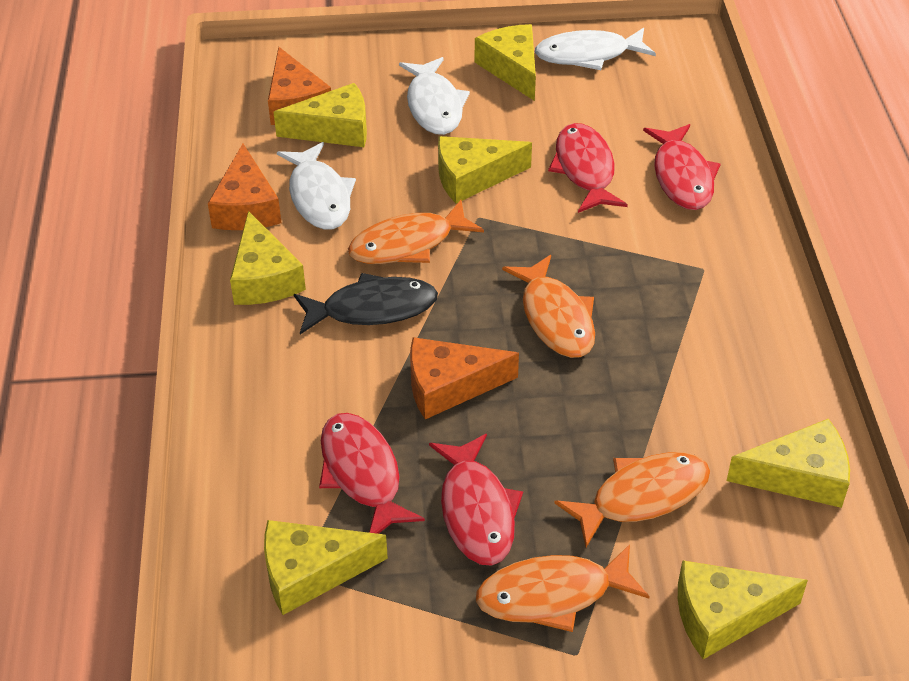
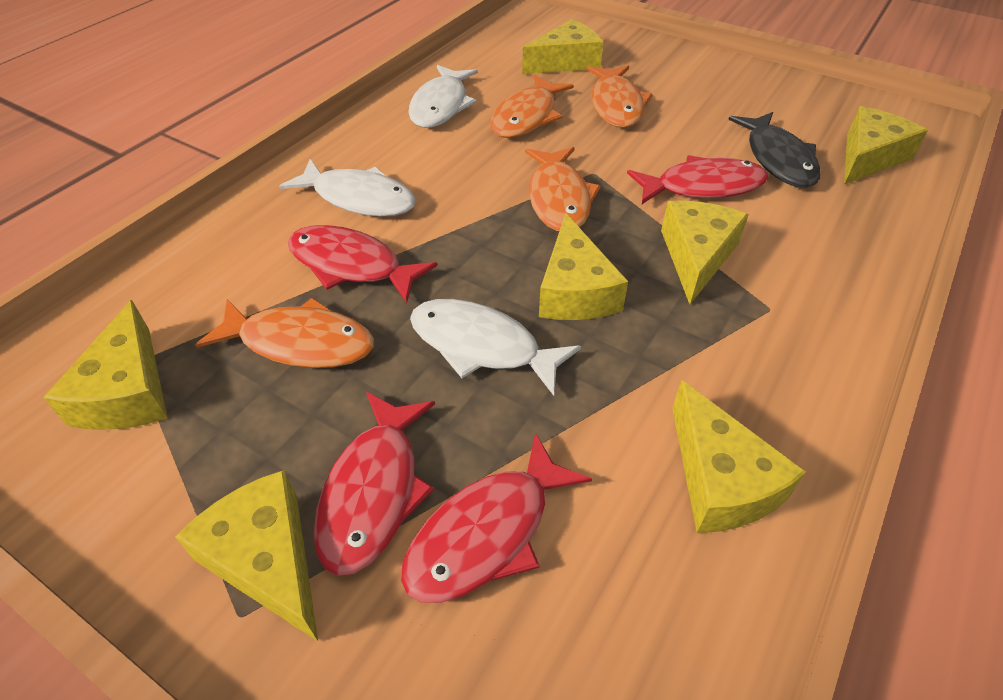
orange cheese: [208,144,282,230] [268,47,331,125] [410,337,519,419] = 3 -> none = 0

